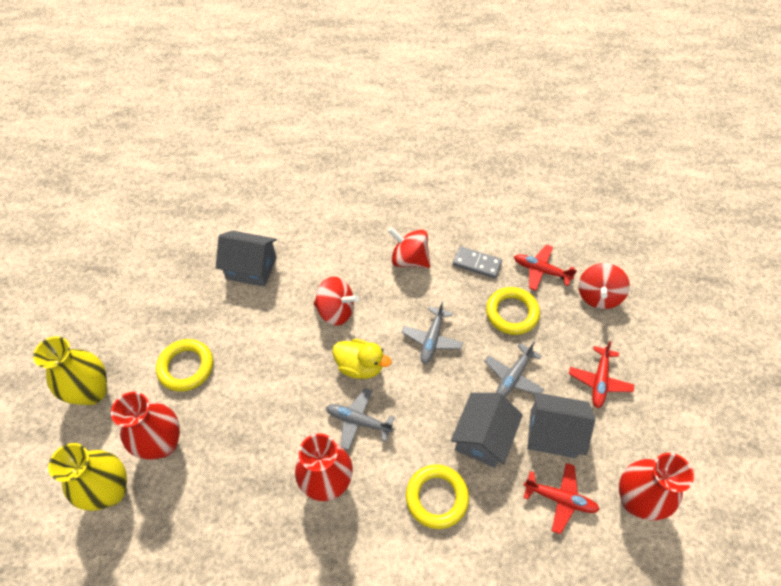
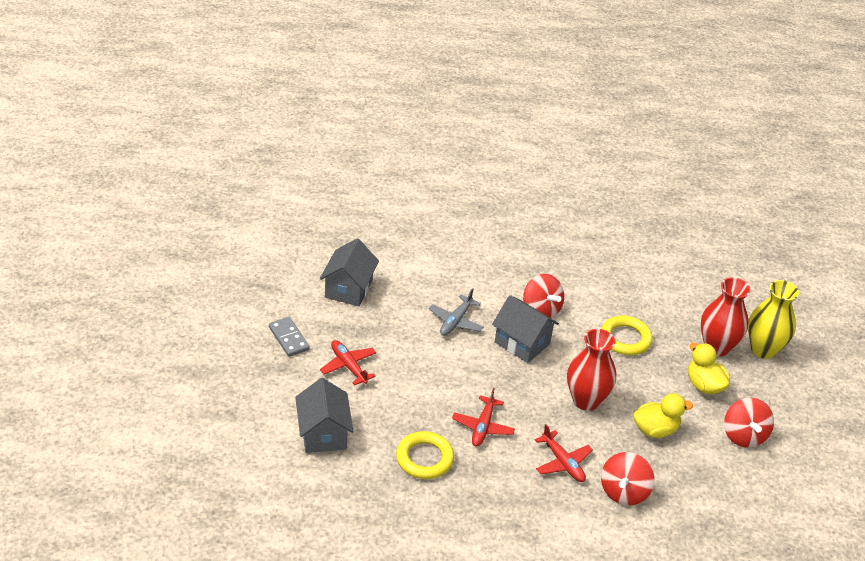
grey plane: [326,388,395,450] [402,301,463,364] [485,341,544,397] = 3 -> [429,288,483,336] = 1
red vase: [111,392,180,460] [295,433,353,501] [619,453,694,520] = 3 -> [567,329,616,411] [701,277,751,356] = 2
yellow duck: [332,339,391,379] = 1 -> [633,393,693,438] [688,343,730,394] = 2
yellow ring: [156,339,213,392] [406,464,469,529] [486,287,540,335] = 3 -> [396,431,454,479] [601,316,653,355] = 2
yellow vase: [33,336,107,405] [48,443,127,511] = 2 -> [748,280,799,359] = 1

